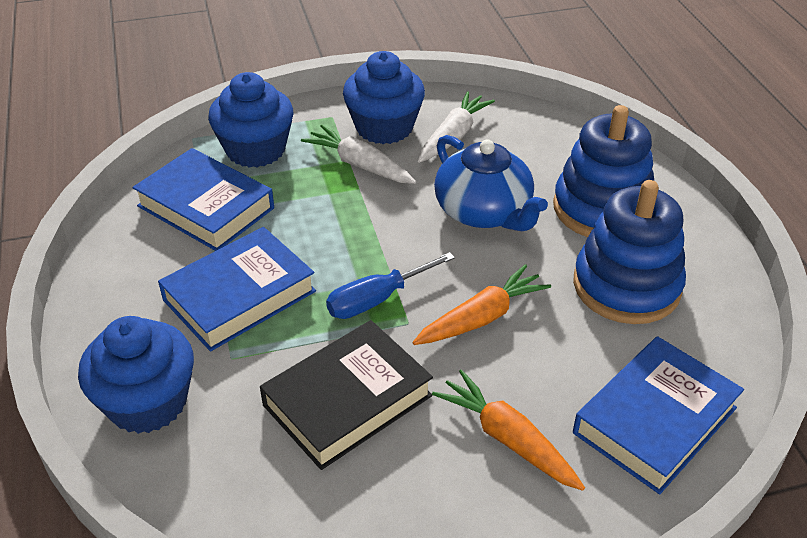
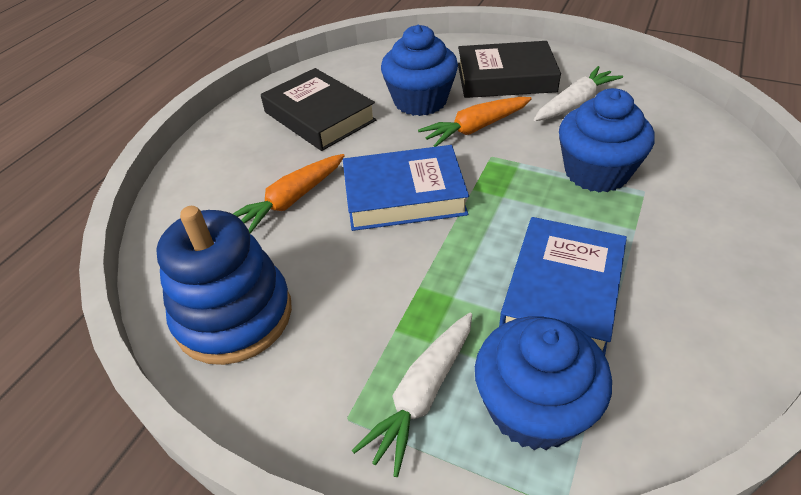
black book: [260,320,433,470] = 1 -> [261,68,376,151] [458,41,561,98] = 2
blue book: [132,148,274,251] [158,227,316,352] [573,336,744,494] = 3 -> [343,145,469,231] [499,217,627,355] = 2
blue screwdriver: [326,252,455,319] = 1 -> none = 0
blue stacking toy: [553,105,654,237] [573,180,686,324] = 2 -> [156,206,292,365] = 1
blue teapot: [434,135,548,231] = 1 -> none = 0

